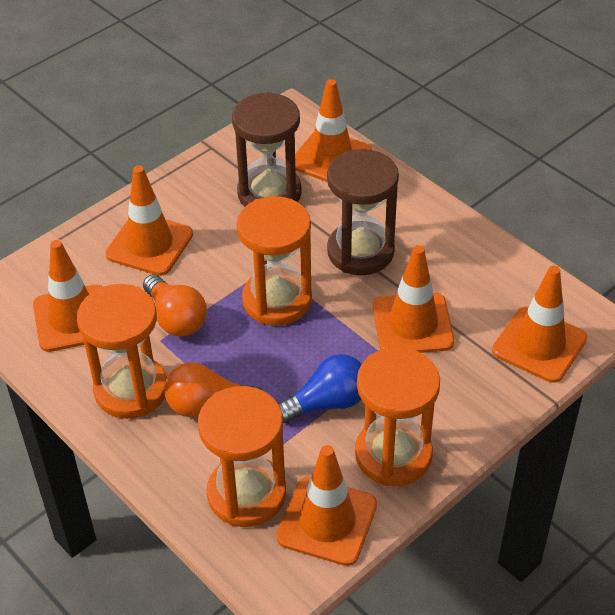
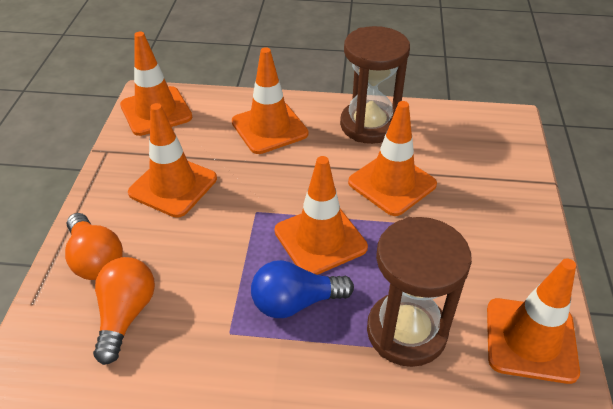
orange hourglass: [77,284,167,419] [198,386,286,527] [237,196,312,326] [355,347,440,486] = 4 -> none = 0

